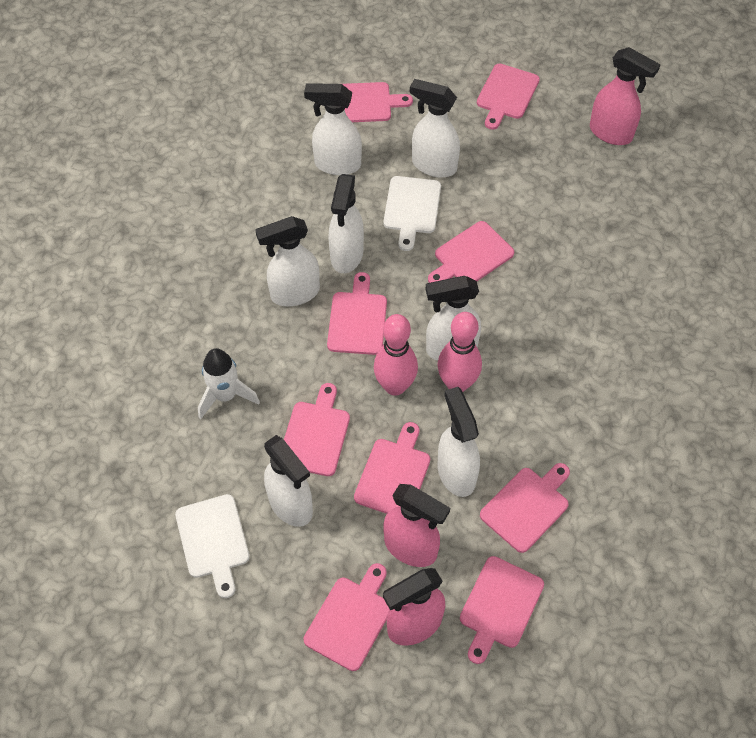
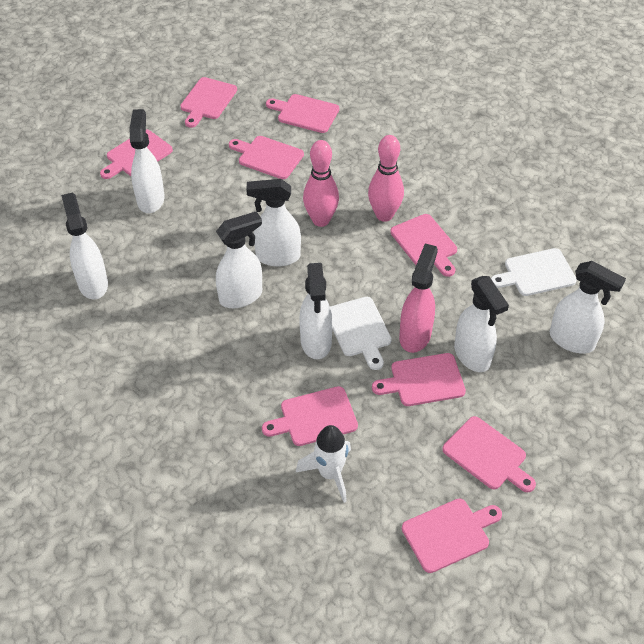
pink spray bottle: [383,568,445,646] [384,484,450,567] [590,47,660,145] = 3 -> [399,244,438,353] = 1

